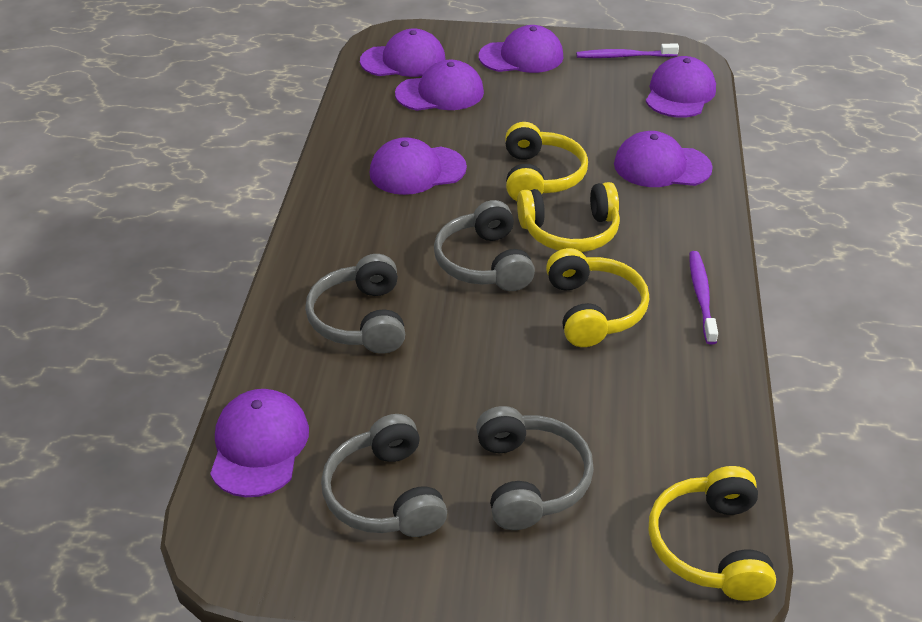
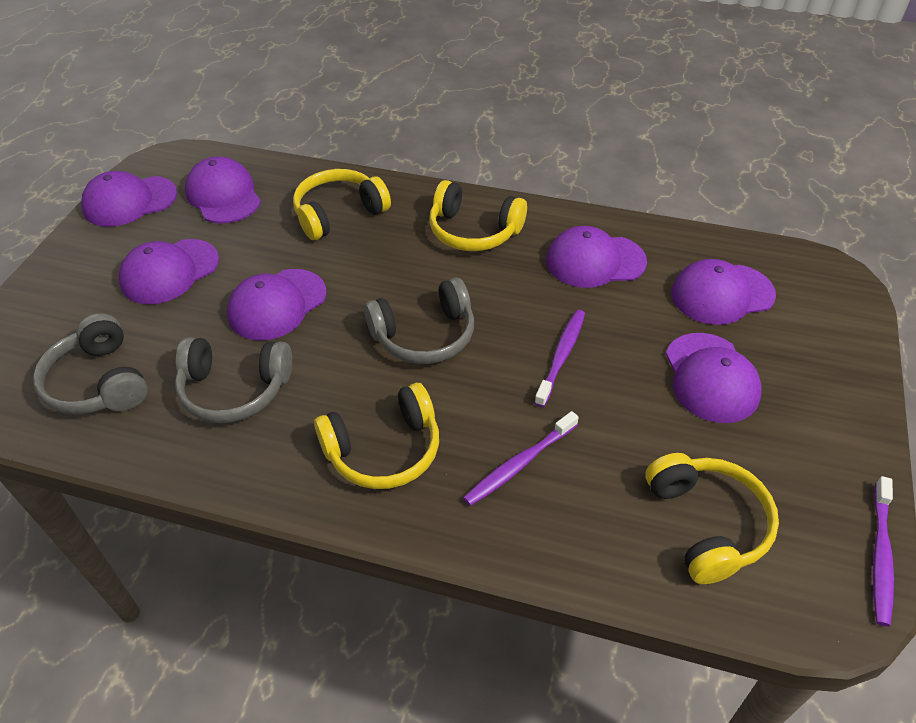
grey headphones: [305,254,405,354] [321,414,447,537] [434,200,535,291] [476,406,594,530] = 4 -> [33,313,148,414] [175,337,292,423] [364,278,474,364] = 3
purple toothbrush: [576,43,679,58] [689,251,718,345] = 2 -> [463,411,579,506] [534,310,585,407] [873,476,894,627] = 3

